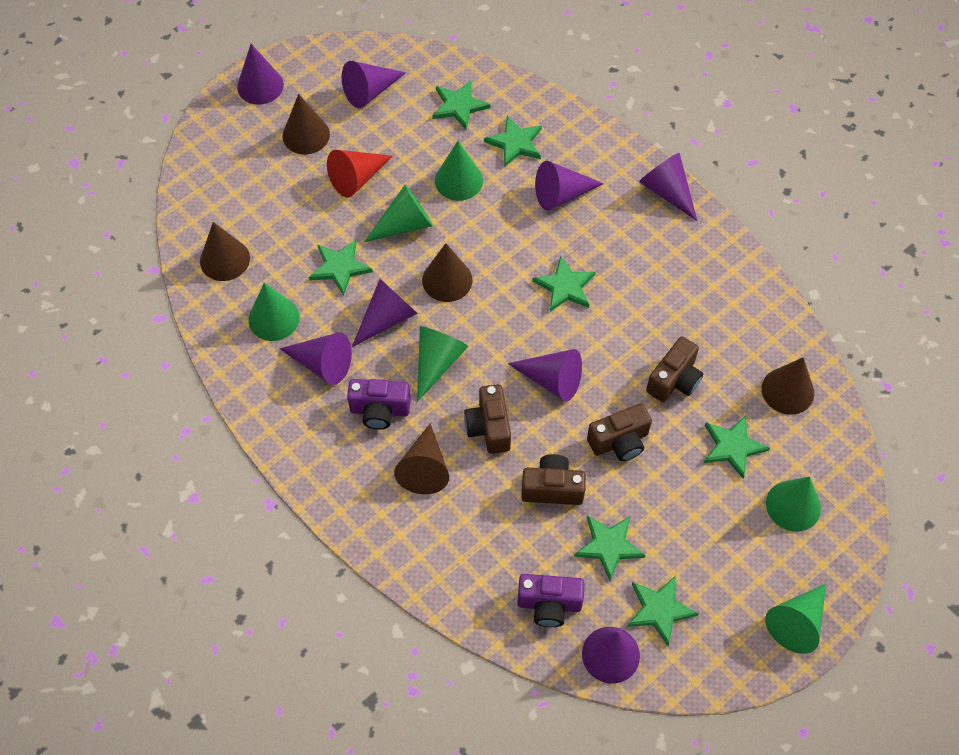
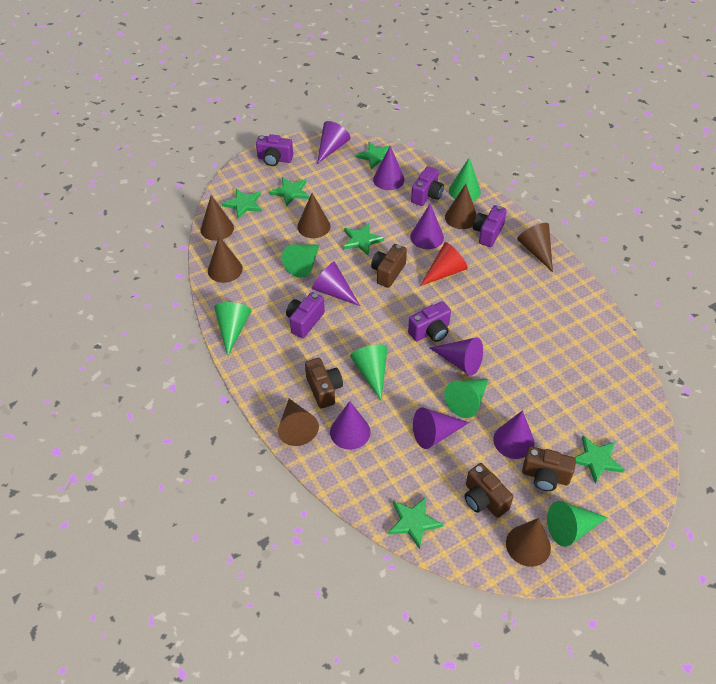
brown cone: [200,222,250,281] [282,94,330,154] [394,423,449,494] [422,243,472,302] [762,357,814,415] = 5 -> [201,195,234,241] [208,236,243,283] [278,399,319,446] [297,193,330,238] [445,184,477,229] [506,518,551,567] [517,223,553,272] = 7
green star: [309,240,373,296] [432,80,490,130] [484,115,542,167] [532,256,596,312] [574,515,646,581] [627,576,698,646] [703,415,770,479] = 7 -> [222,189,262,219] [269,177,309,207] [343,223,384,255] [356,142,392,169] [388,497,443,549] [574,436,624,484] = 6
purple camera: [347,379,411,429] [517,574,585,627] = 2 -> [256,134,293,166] [286,292,325,338] [408,301,451,342] [411,166,444,206] [473,205,507,247] = 5

